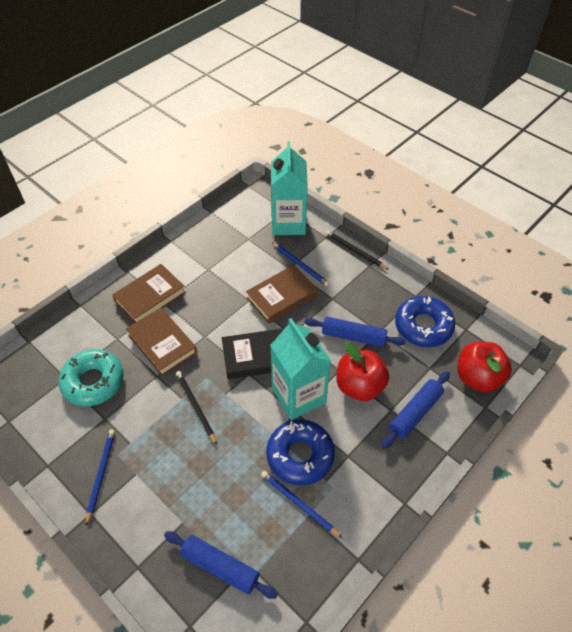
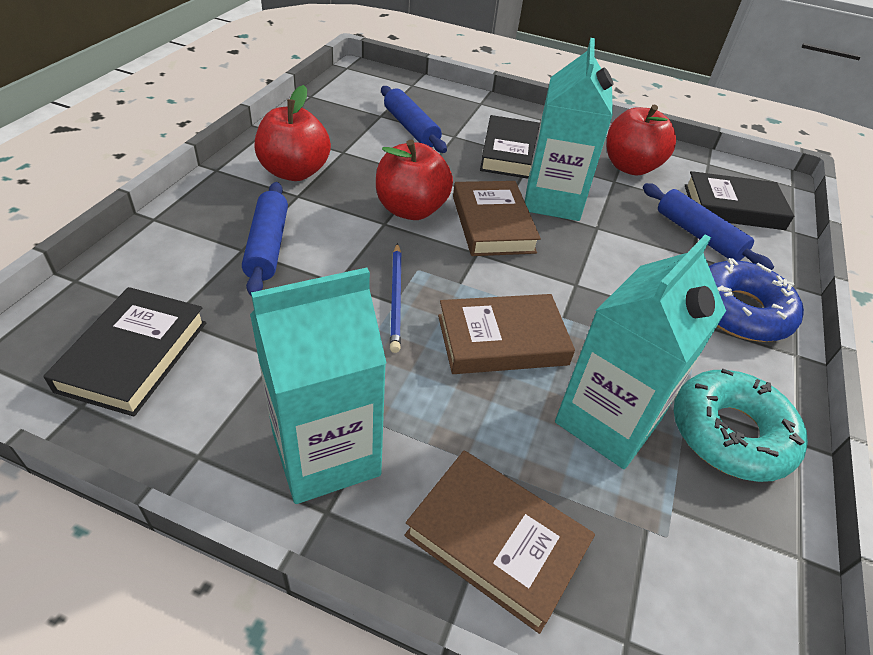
black book: [222,328,284,379] = 1 -> [43,287,206,417] [480,115,540,179] [685,171,794,230] = 3
black pencil: [176,371,217,445] [325,230,389,270] = 2 -> none = 0
blue donut: [267,419,335,485] [395,296,455,347] = 2 -> [709,258,804,342] = 1
blue pencil: [86,429,115,526] [261,471,342,538] [272,242,329,286] = 3 -> [390,243,402,353] = 1
red apple: [336,342,389,401] [458,342,512,392] = 2 -> [255,85,331,181] [376,140,453,220] [607,105,676,175] = 3
turquoise carton: [270,318,331,420] [271,141,308,235] = 2 -> [250,268,386,504] [525,38,614,221] [555,234,726,469] = 3

